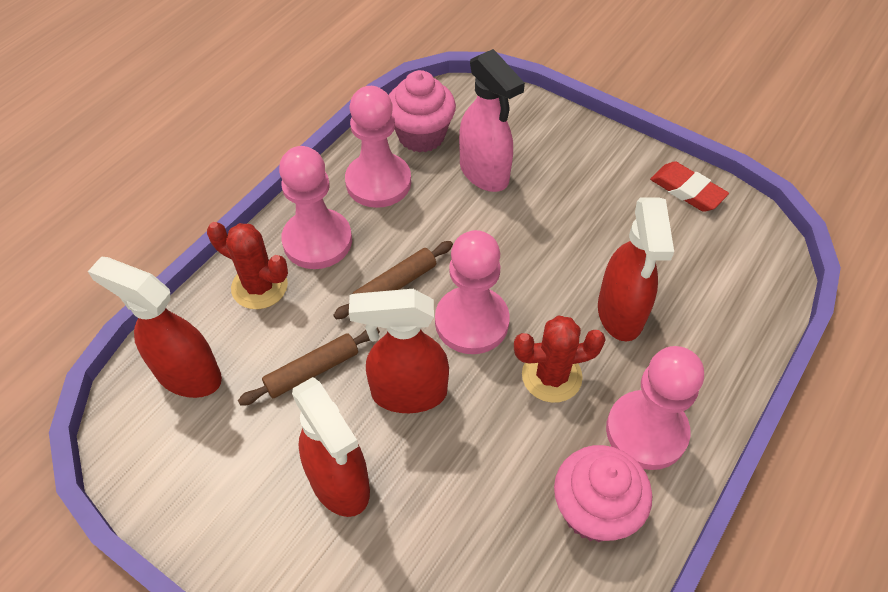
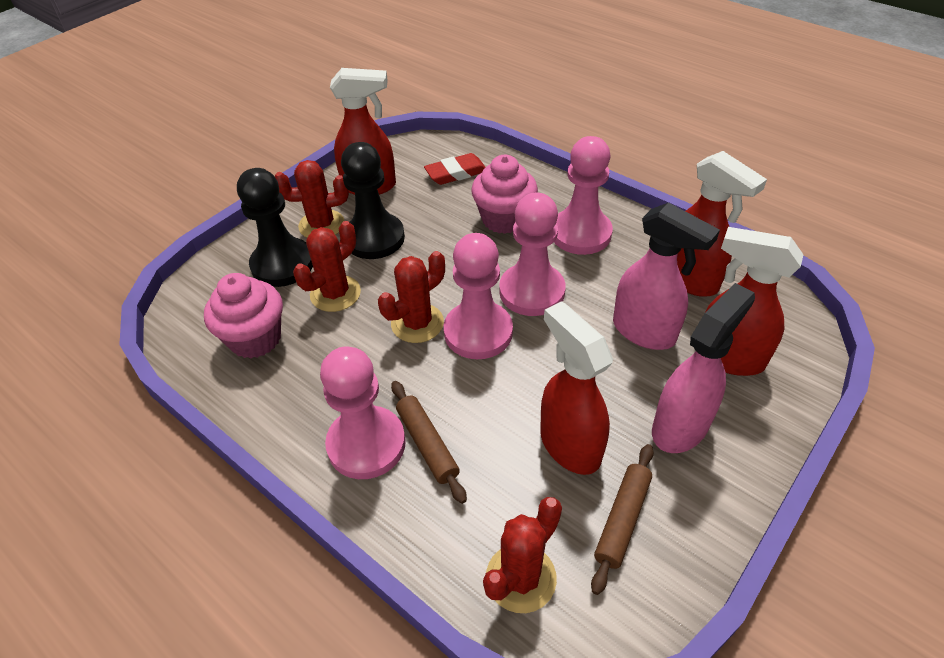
black pawn: none = 0 -> [237,168,313,287] [341,142,405,259] = 2
pink spray bottle: [459,49,525,192] = 1 -> [613,202,720,350] [652,283,755,453] = 2
red cactus: [207,222,288,309] [514,316,606,403] = 2 -> [275,160,349,238] [293,221,361,312] [378,251,445,343] [483,497,562,613] = 4

